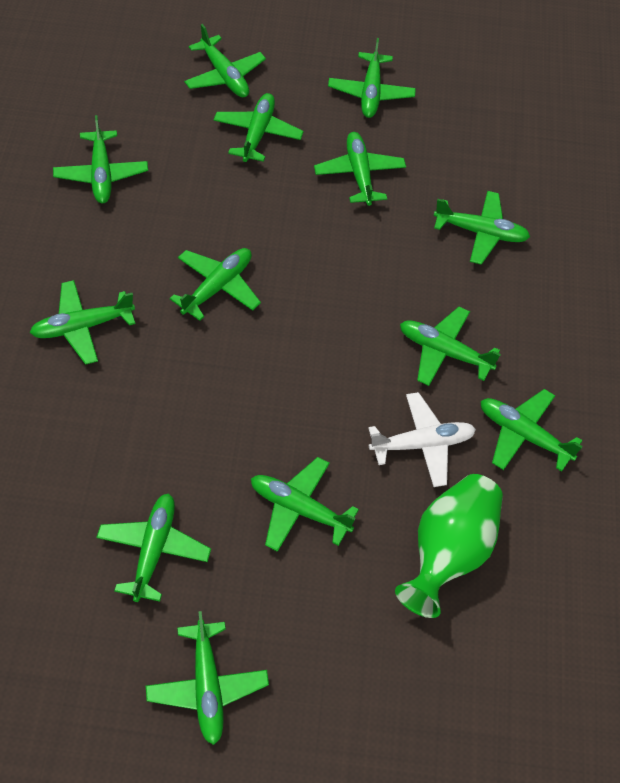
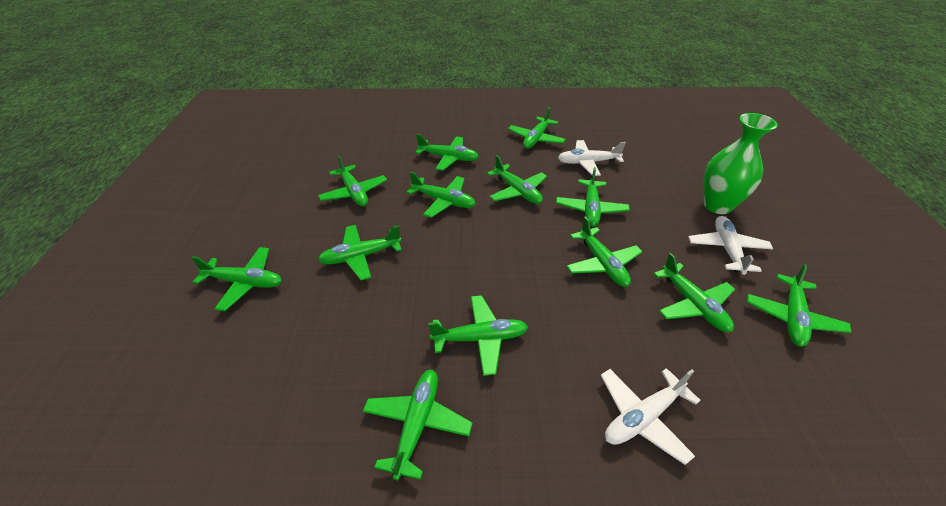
white plane: [368,392,476,487] = 1 -> [558,140,626,176] [600,368,701,465] [688,216,773,275] = 3

